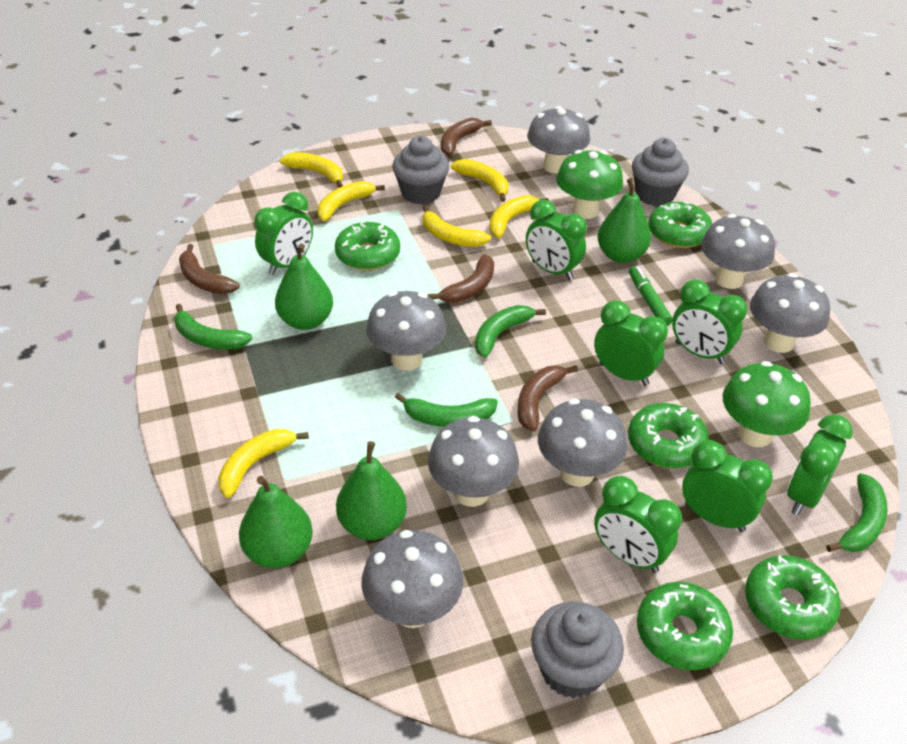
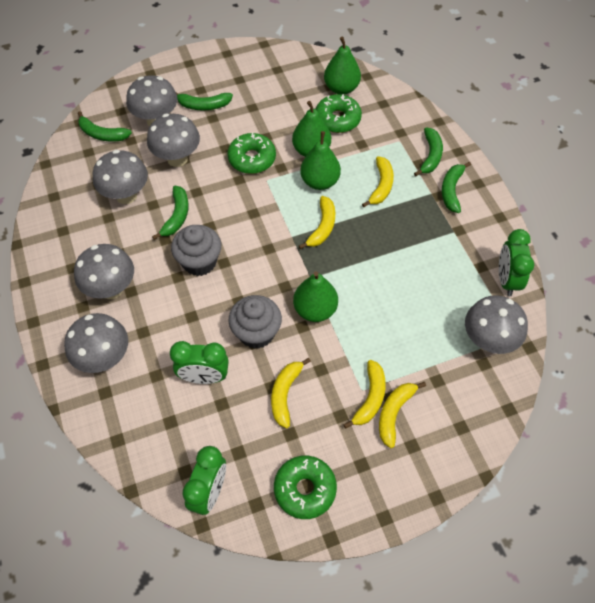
brown banana: [179,244,240,294] [428,254,494,303] [441,118,492,156] [517,365,578,431] = 4 -> none = 0
green banana: [174,304,253,350] [395,393,498,427] [475,305,546,358] [826,473,888,552] = 4 -> [78,111,132,142] [152,186,189,240] [176,93,233,110] [414,128,443,176] [442,161,471,213] = 5
green clock: [254,192,313,275] [526,200,587,280] [594,301,668,386] [594,476,682,573] [672,280,747,364] [682,440,773,532] [787,414,853,515] = 7 -> [170,341,229,384] [182,446,226,515] [499,229,534,296] = 3
green donut: [335,220,400,270] [628,403,709,469] [637,582,733,670] [648,202,712,248] [745,555,841,640] = 5 -> [227,133,276,174] [274,455,337,519] [316,94,362,133] = 3
green marker: [629,266,673,326] = 1 -> none = 0
green mushroom: [556,150,623,219] [723,361,811,447] = 2 -> none = 0
grey cupcake: [392,136,449,204] [531,602,624,699] [632,138,689,206] = 3 -> [171,225,221,276] [228,295,282,349] = 2
grey mushroom: [362,530,463,628] [366,291,446,371] [428,416,519,507] [527,106,590,174] [538,399,627,487] [701,214,775,289] [750,273,830,353] = 7 -> [64,313,128,373] [74,244,134,299] [93,150,148,204] [126,75,178,126] [147,114,200,167] [465,295,528,354] = 6
yellow banana: [218,429,309,498] [280,152,343,188] [317,181,385,221] [423,206,491,247] [451,159,509,202] [489,195,549,238] = 6 -> [271,358,311,428] [299,196,335,249] [343,360,386,429] [362,156,394,207] [379,382,426,448] = 5

